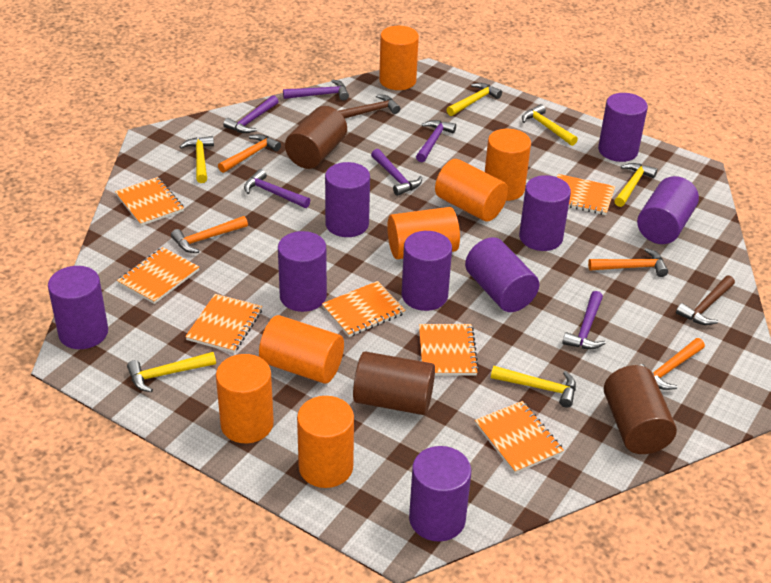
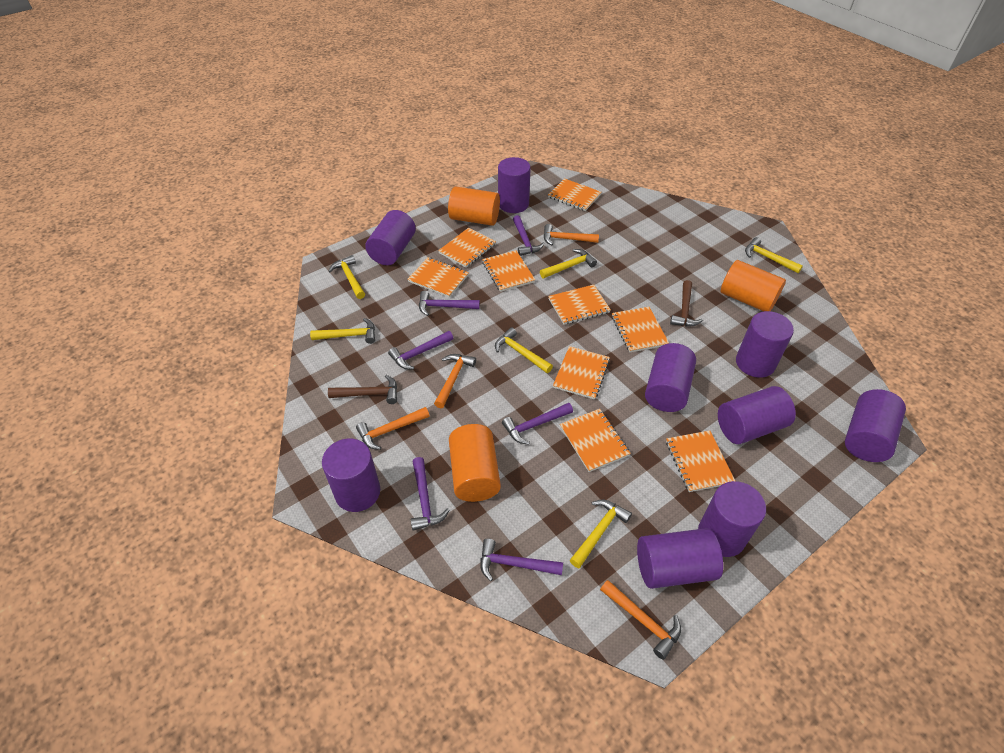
brown cylinder: [285,106,347,169] [353,351,435,415] [604,365,677,454] = 3 -> none = 0
orange cylinder: [216,354,274,443] [259,315,344,384] [297,396,354,488] [379,26,419,90] [387,207,460,259] [435,159,508,222] [485,129,531,201] = 7 -> [448,186,500,226] [449,424,501,502] [720,260,786,311] = 3
orange notebook: [115,177,184,226] [117,247,199,304] [185,294,262,353] [322,281,406,337] [419,324,479,376] [475,401,564,474] [557,174,615,215] = 7 -> [407,257,469,297] [438,228,496,268] [482,250,535,292] [548,178,602,211] [548,285,611,325] [553,346,610,400] [560,409,631,472] [612,307,669,352] [666,430,735,492] = 9

